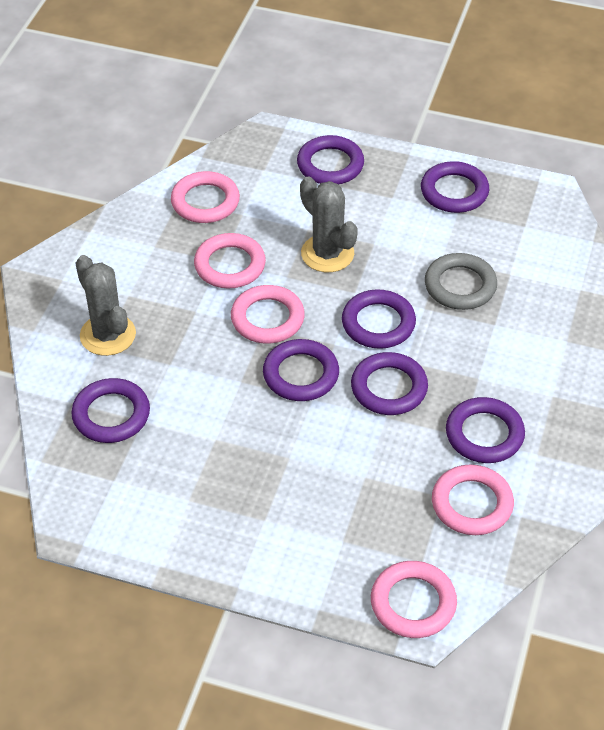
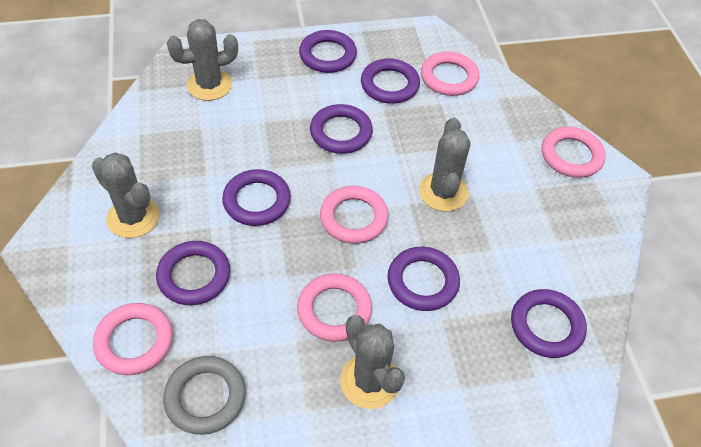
grey cactus: [76,255,136,356] [300,177,358,272] = 2 -> [92,153,159,238] [167,19,238,101] [340,315,405,409] [419,117,471,211] = 4

